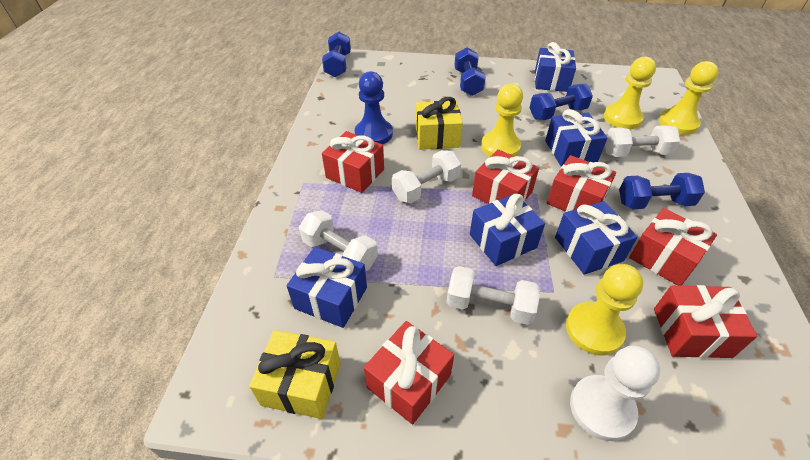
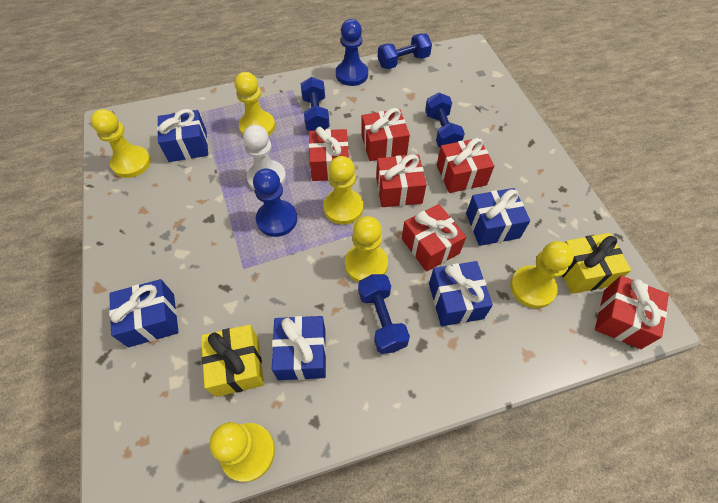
blue pawn: [355,71,393,144] = 1 -> [253,168,297,237] [336,19,368,86] = 2
white dumbbell: [299,210,378,271] [392,150,461,203] [446,266,540,325] [605,125,680,157] = 4 -> none = 0
yellow pawn: [481,84,523,157] [566,264,644,356] [604,57,656,129] [659,61,719,135] = 4 -> [91,109,151,178] [210,422,275,482] [235,72,275,136] [323,156,363,225] [345,216,388,282] [510,241,574,308] = 6

